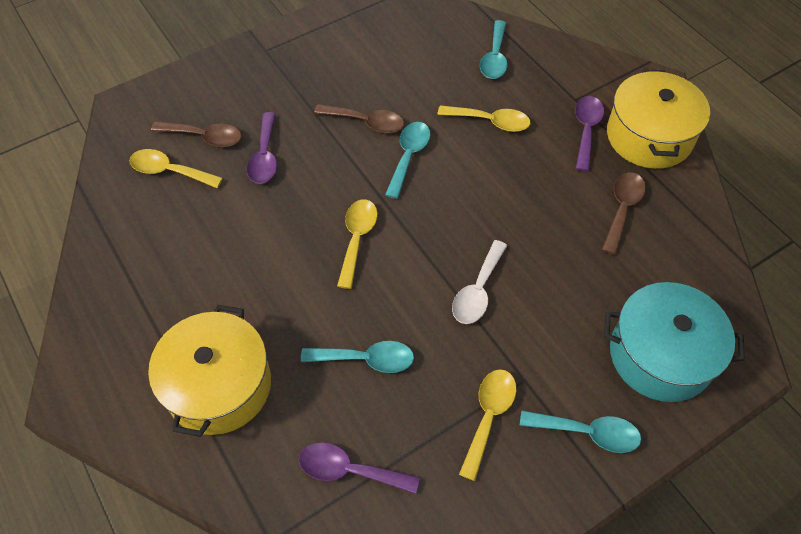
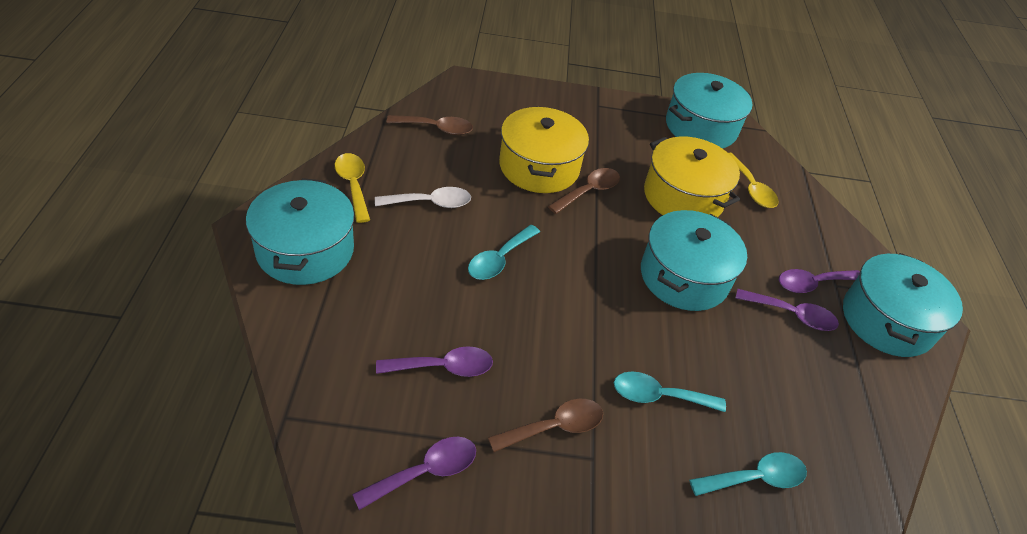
purple spoon: [247,112,277,184] [299,442,420,494] [575,96,604,171] = 3 -> [352,437,476,510] [376,346,493,377] [735,289,839,331] [779,269,860,293] = 4
turquoise pot: [604,282,745,402] = 1 -> [246,178,354,285] [641,210,747,311] [666,73,752,149] [843,253,963,357] = 4
turquoise spoon: [301,341,414,373] [385,122,430,199] [480,20,507,79] [520,410,641,453] = 4 -> [468,225,540,280] [614,371,726,412] [689,452,807,496] = 3
yellow spoon: [129,149,223,188] [337,199,378,289] [437,105,531,132] [459,369,516,481] = 4 -> [335,153,370,223] [729,153,778,208] = 2

